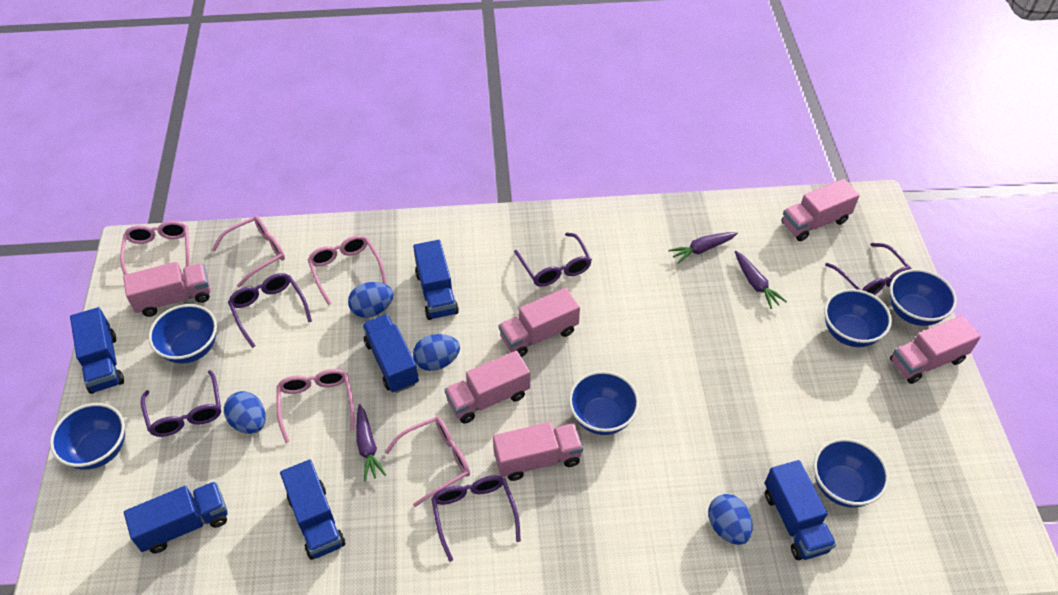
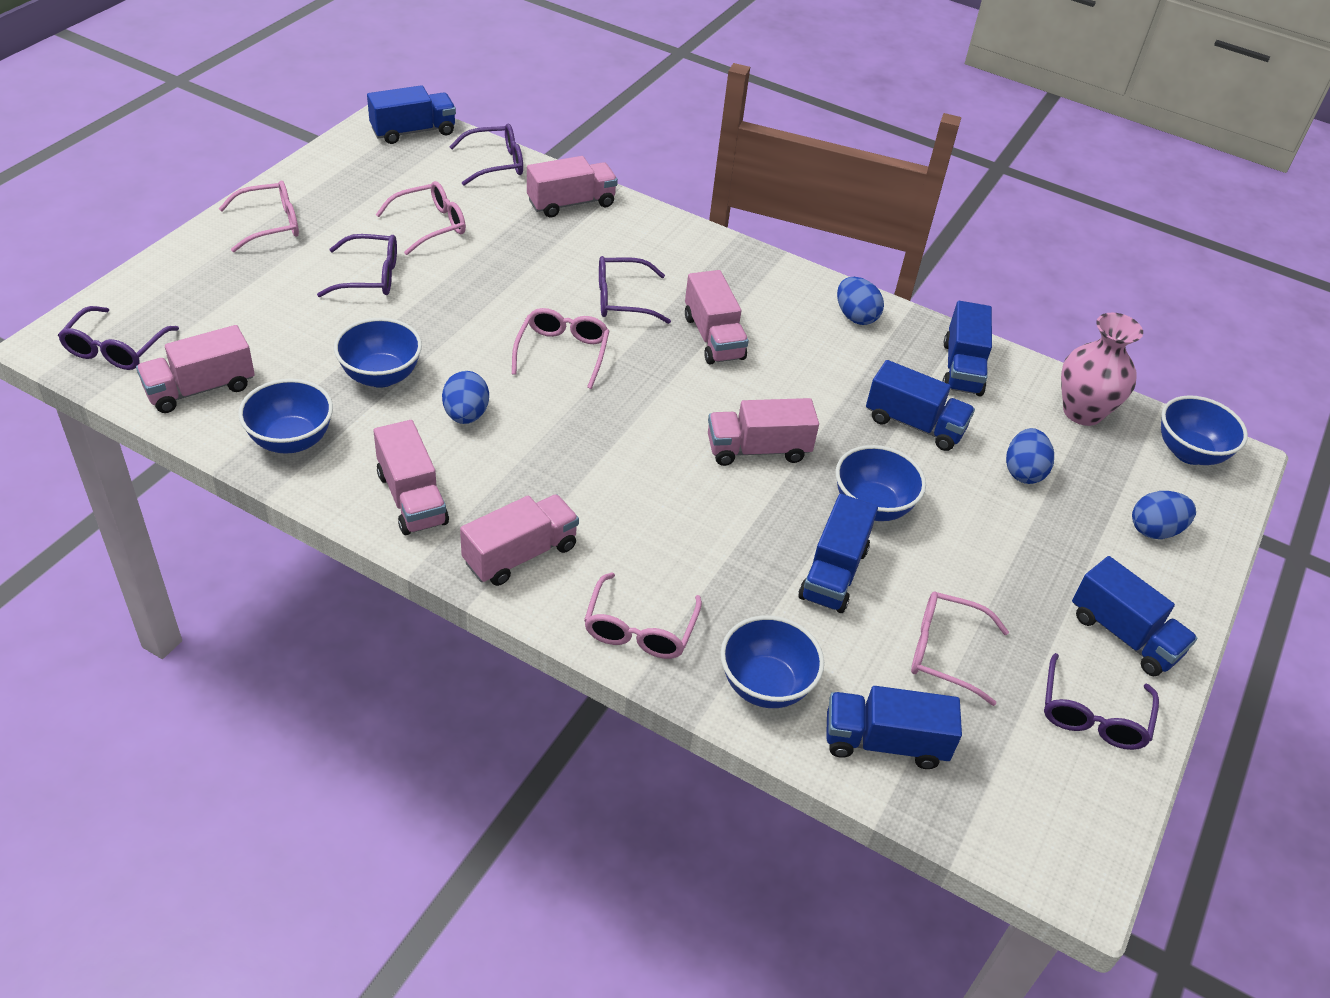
blue bowl: [50,403,125,469] [148,304,217,364] [569,371,639,435] [813,438,889,508] [824,289,892,347] [890,269,957,326] = 6 -> [238,379,333,454] [334,318,422,388] [720,615,824,708] [836,445,926,521] [1161,395,1248,465] = 5
pink vase: none = 0 -> [1061,313,1143,426] = 1
purple carrot: [356,404,386,481] [668,232,738,264] [735,251,787,309] = 3 -> none = 0

